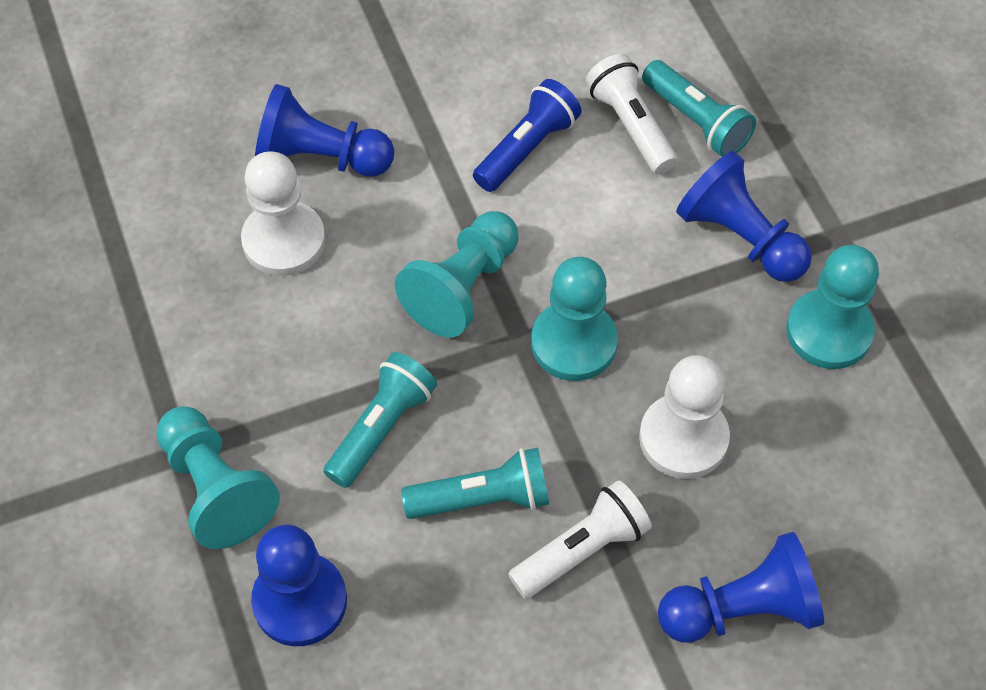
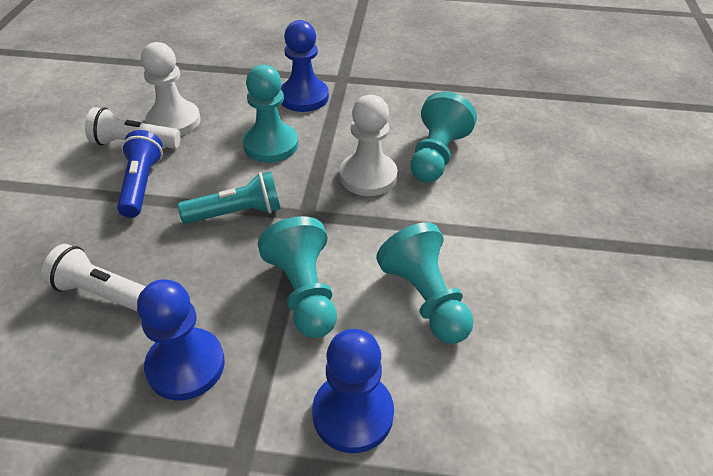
blue pawn: [251,525,347,646] [255,84,394,177] [658,532,824,643] [676,151,812,282] = 4 -> [137,279,225,400] [281,20,329,112] [312,329,394,453] = 3
turquoise flashlight: [323,352,437,488] [401,448,549,519] [642,60,756,157] = 3 -> [178,171,281,224] = 1

